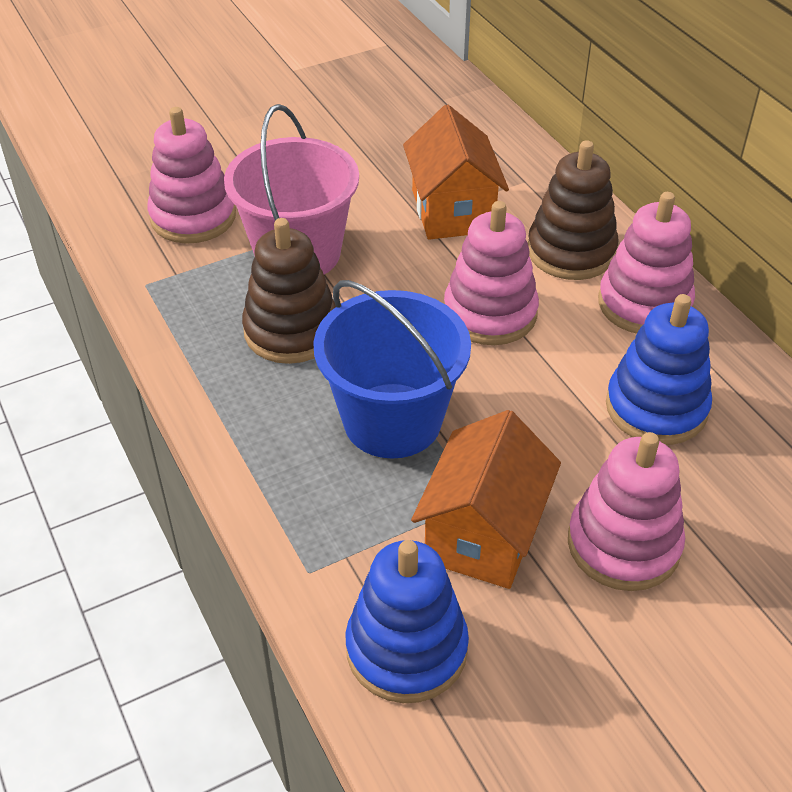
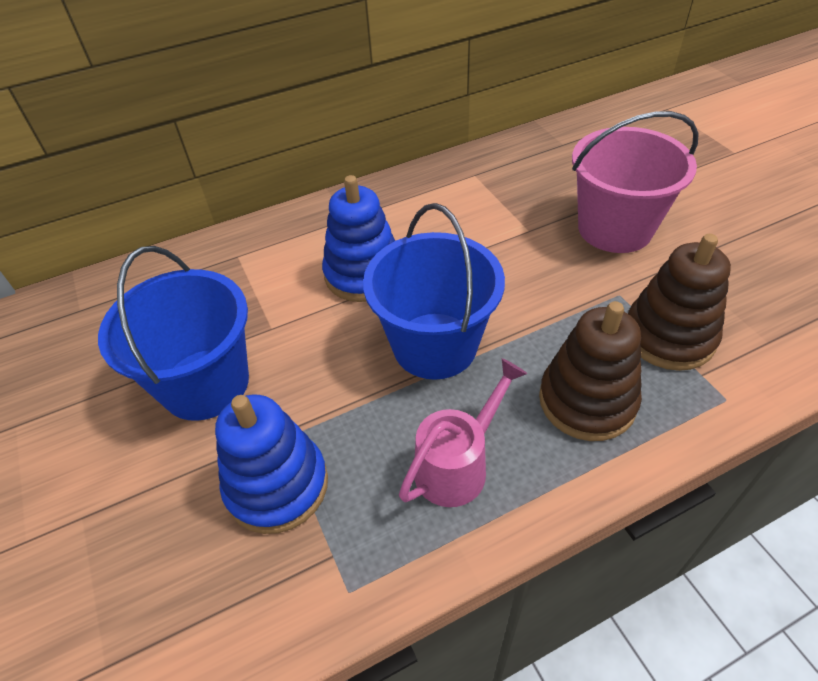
blue bucket: [313,280,471,459] = 1 -> [98,246,249,421] [363,203,505,380] = 2
orange house: [403,105,509,240] [411,410,561,589] = 2 -> none = 0
pink stacking toy: [147,107,236,244] [444,201,539,345] [568,432,685,591] [598,192,695,334] = 4 -> none = 0
pink watering can: none = 0 -> [399,358,527,507] = 1

